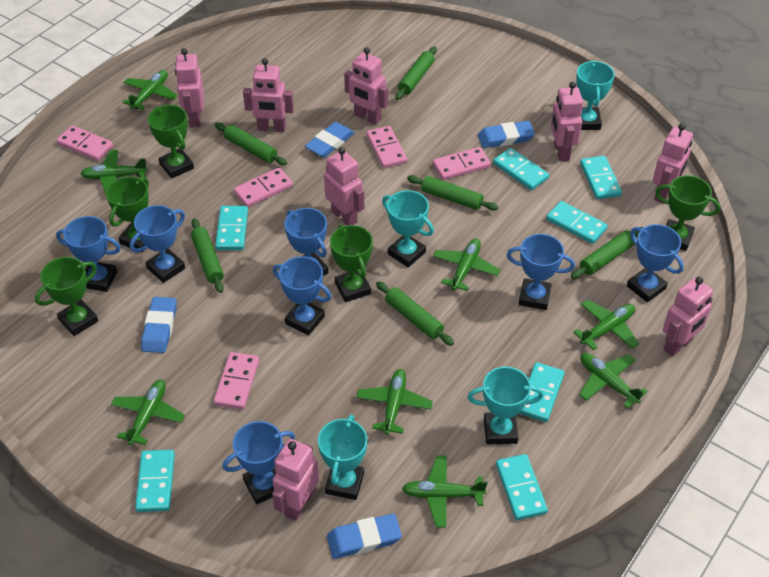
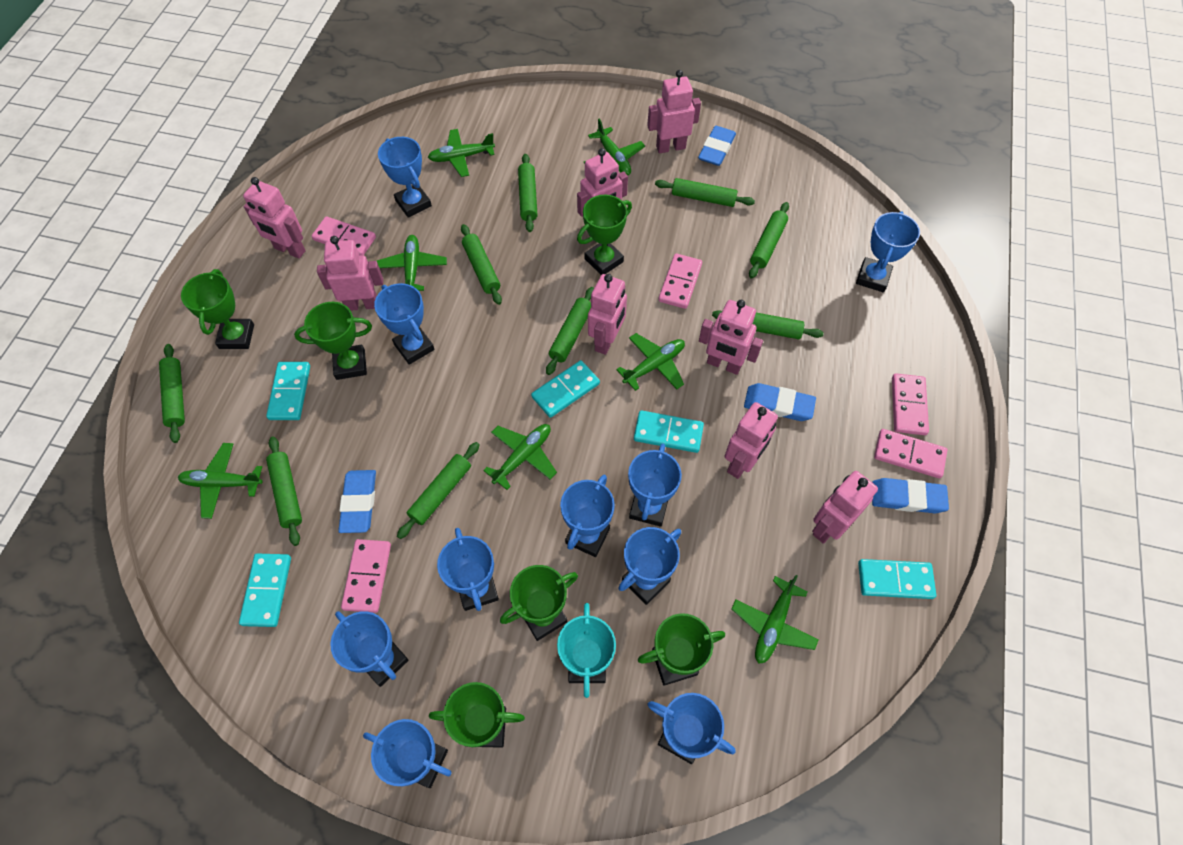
blue trophy: [56,216,121,292] [130,205,185,283] [222,421,295,504] [273,256,332,335] [285,208,328,276] [507,234,575,310] [627,224,684,302] = 7 -> [330,611,409,687] [363,719,452,788] [374,283,435,365] [378,137,432,218] [437,528,499,611] [560,475,615,557] [619,527,681,605] [628,443,682,527] [647,693,735,764] [856,211,920,292] = 10
green plane: [80,150,148,194] [111,380,185,445] [123,70,178,110] [356,369,433,435] [402,456,487,528] [433,238,500,291] [573,300,639,350] [579,353,648,409] = 8 -> [178,443,263,519] [377,235,447,291] [428,129,495,177] [483,424,557,490] [584,119,645,175] [616,333,685,391] [731,575,818,664] = 7
green rolling pin: [191,218,224,293] [215,122,287,165] [376,281,454,346] [395,46,437,100] [407,175,498,211] [571,227,644,279] = 6 -> [159,344,185,443] [266,437,302,546] [397,442,480,539] [461,224,502,305] [518,154,538,232] [546,287,594,375] [655,178,755,207] [712,310,824,339] [749,202,789,279] = 9
green trophy: [35,257,98,336] [106,177,149,252] [148,105,194,178] [330,225,373,302] [655,175,720,251] = 5 -> [181,269,254,349] [294,302,372,380] [429,682,525,748] [500,565,578,641] [577,194,632,275] [638,613,725,686] = 6
turquoise domino: [135,450,175,512] [215,206,248,250] [493,148,549,190] [496,454,548,520] [519,362,565,422] [546,201,607,244] [580,156,622,199] = 7 -> [239,554,291,627] [266,362,310,420] [531,360,600,418] [634,410,704,453] [858,559,936,599] = 5
turquoise trophy: [318,415,367,500] [382,190,434,267] [468,367,543,444] [576,60,615,130] = 4 -> [557,603,616,698] = 1

